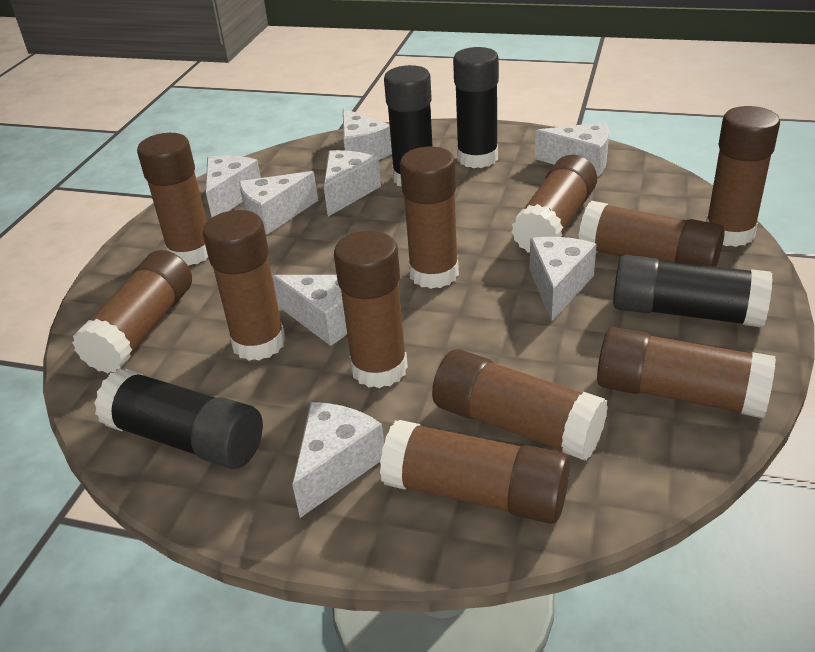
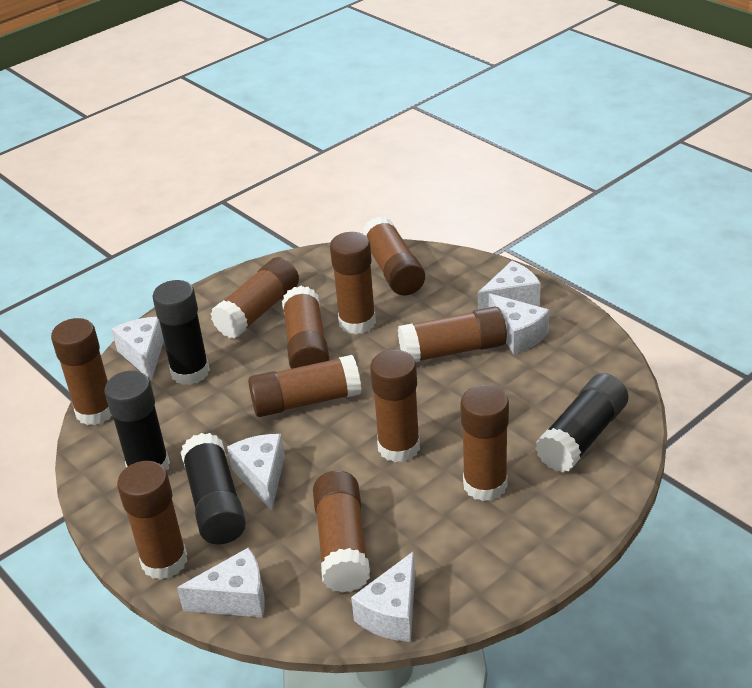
white cheese: [206,155,261,217] [239,171,318,235] [273,275,347,346] [292,402,384,518] [324,150,381,217] [343,108,392,160] [530,237,597,321] [535,122,609,177] = 8 -> [111,317,164,381] [177,547,265,618] [227,434,285,510] [351,551,415,642] [478,261,541,310] [489,293,549,354] = 6

